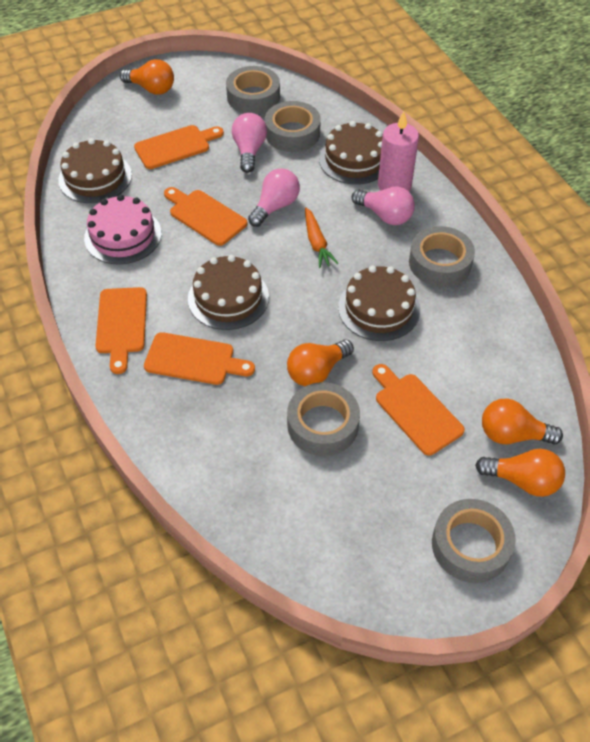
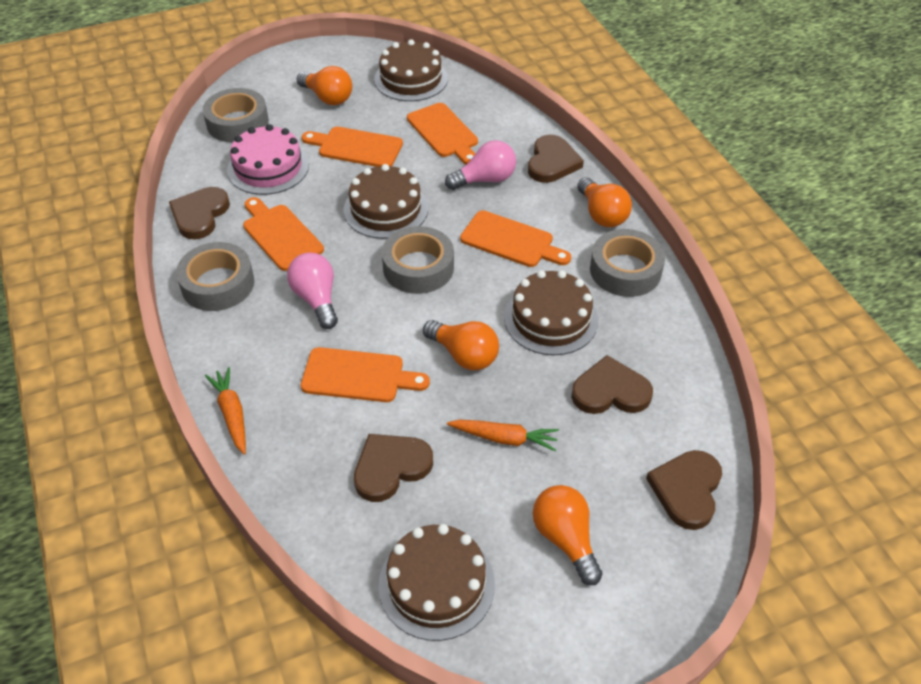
brown heart: none = 0 -> [169,187,230,239] [354,434,433,502] [528,135,584,183] [571,355,653,414] [646,450,722,530] = 5
grey tape: [226,66,280,114] [265,101,321,152] [287,382,360,456] [409,226,475,287] [432,499,516,583] = 5 -> [176,242,254,311] [203,88,269,143] [382,226,454,294] [590,229,665,297] = 4
orange carrot: [305,207,339,268] = 1 -> [205,367,246,455] [447,420,559,451] = 2
pink candle: [378,111,419,191] = 1 -> none = 0
pink light bulb: [232,113,267,173] [248,168,300,227] [352,186,415,225] = 3 -> [287,253,338,329] [445,140,516,190] = 2

